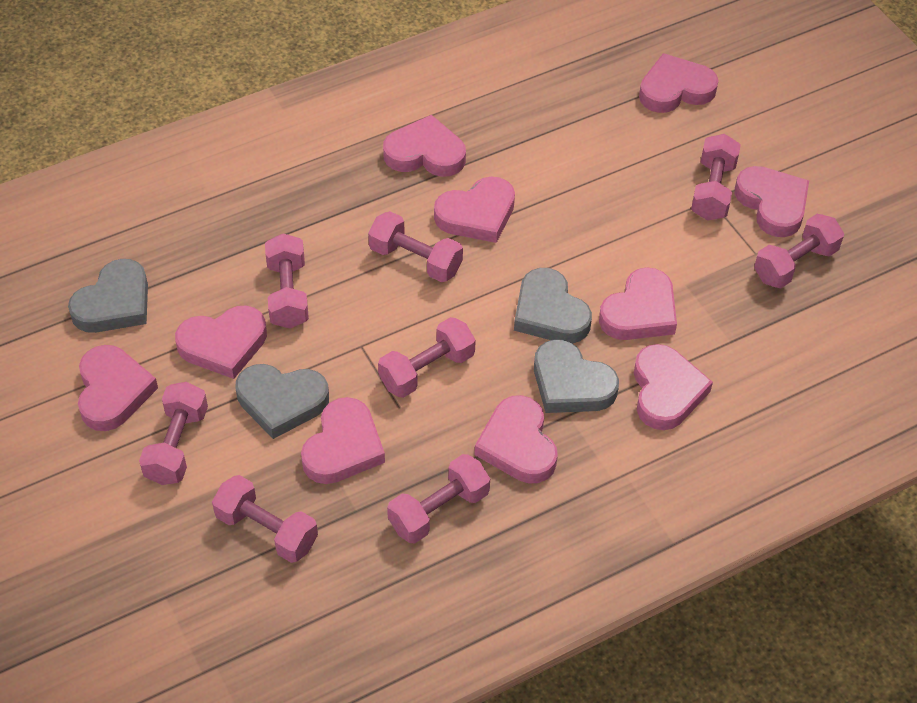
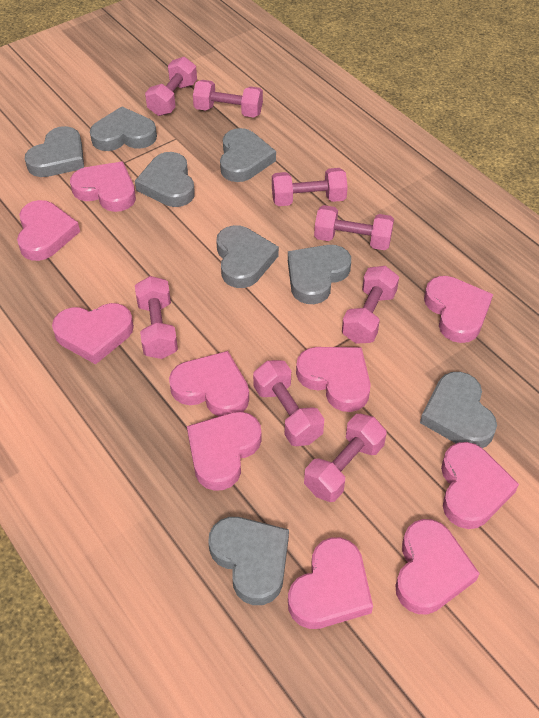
grey heart: [68,259,148,333] [236,364,329,439] [514,268,592,343] [534,339,619,413] = 4 -> [25,126,84,177] [90,106,157,151] [135,152,195,207] [208,517,289,605] [216,225,279,288] [220,128,276,182] [288,245,351,304] [420,372,497,448] = 8

